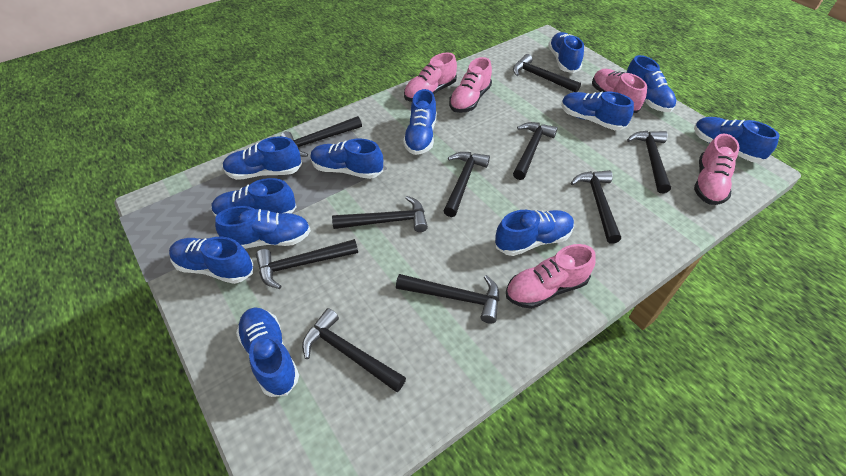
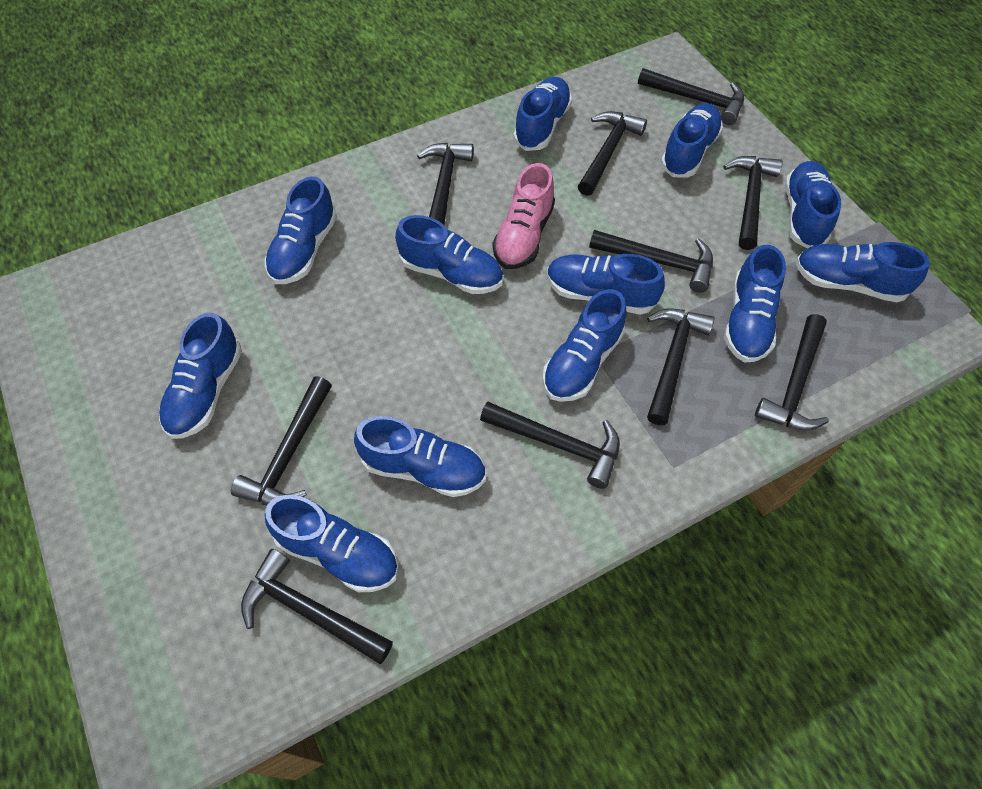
pink shoe: [404,52,457,102] [449,57,492,113] [506,244,596,309] [592,69,647,113] [694,134,740,205] = 5 -> [493,163,555,269] = 1

